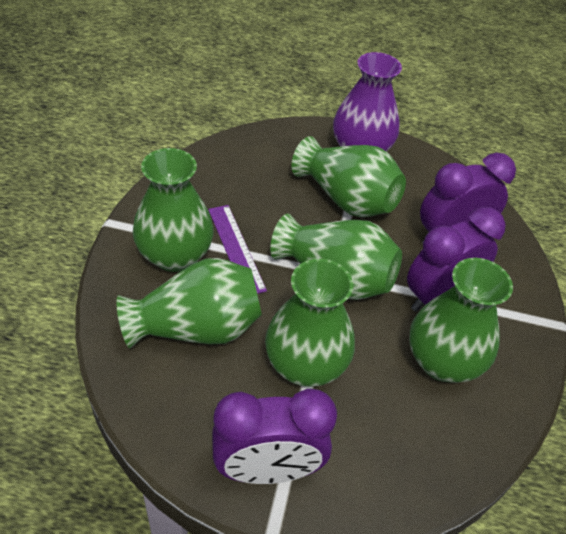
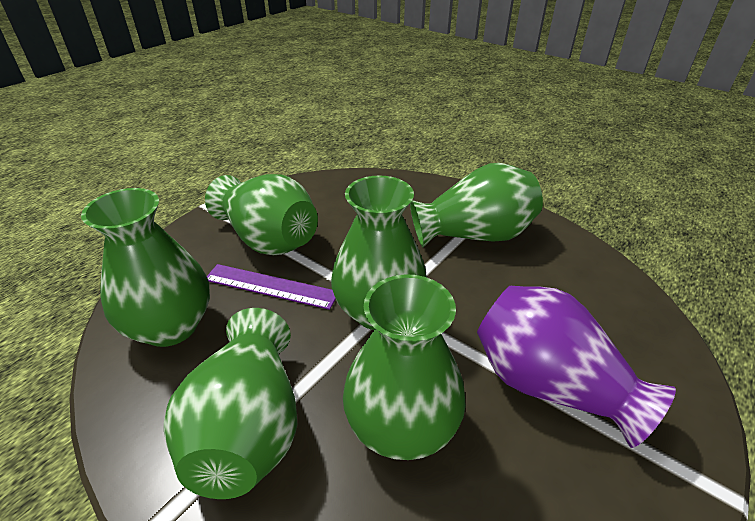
purple clock: [212,389,337,484] [407,207,506,312] [420,152,516,243] = 3 -> none = 0

